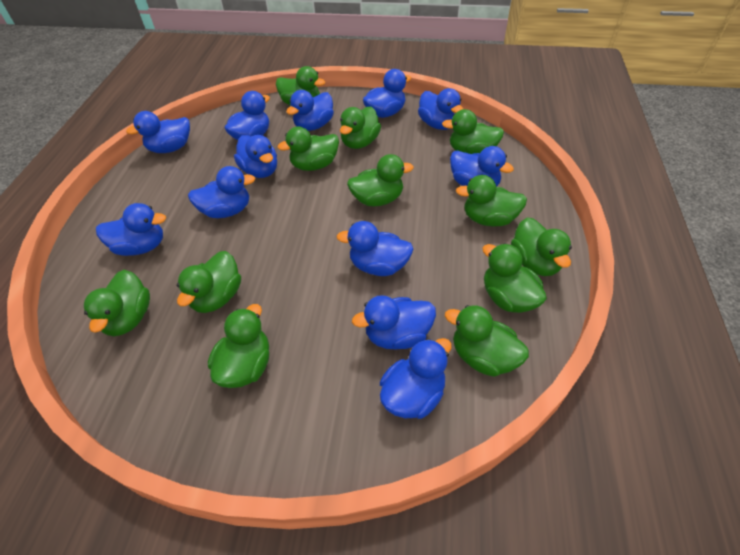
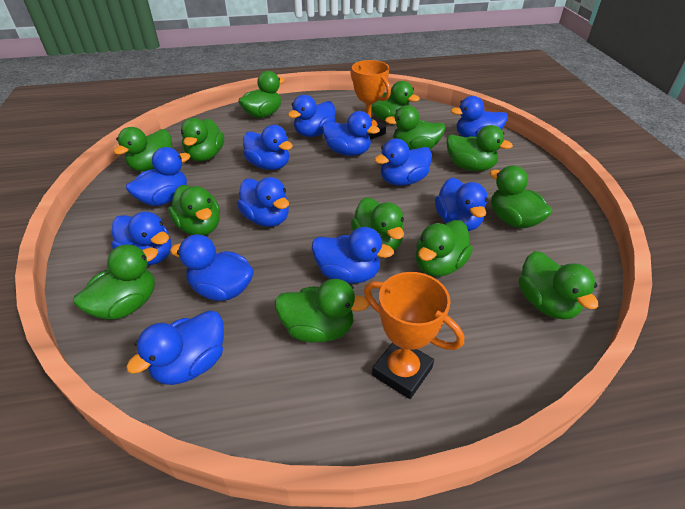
green duck: [84,270,150,336] [177,251,241,313] [208,304,269,388] [276,66,325,106] [277,126,339,171] [340,106,381,149] [347,154,414,207] [442,109,504,154] [445,305,529,377] [456,175,527,227] [482,244,547,313] [511,217,572,276] = 12 -> [74,245,158,320] [114,127,173,172] [168,185,220,235] [181,118,224,161] [238,71,285,118] [275,279,369,342] [351,197,404,250] [371,81,420,121] [385,105,446,150] [416,220,473,277] [447,125,513,171] [490,165,553,228] [519,251,598,319] = 13
orange trophy: none = 0 -> [350,60,391,140] [364,272,464,399] = 2

